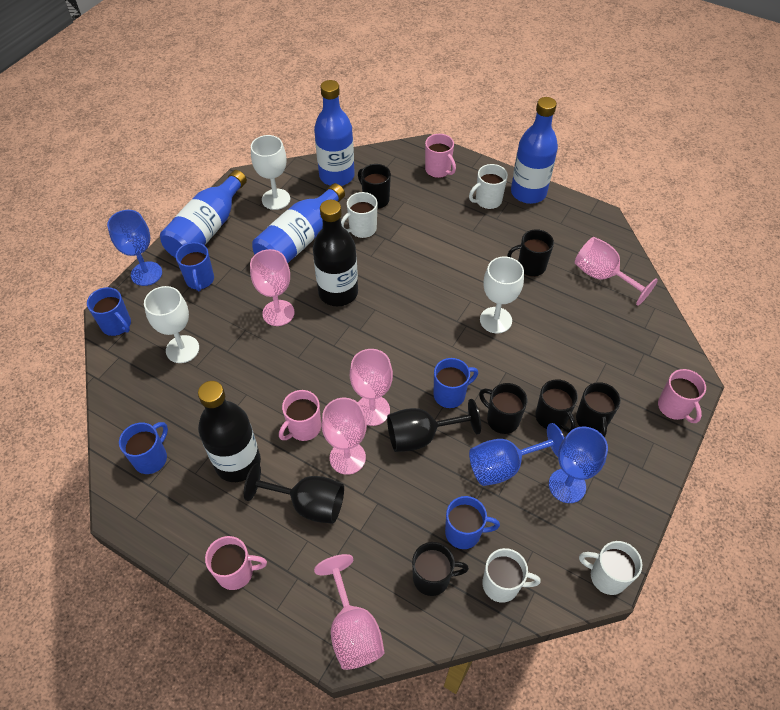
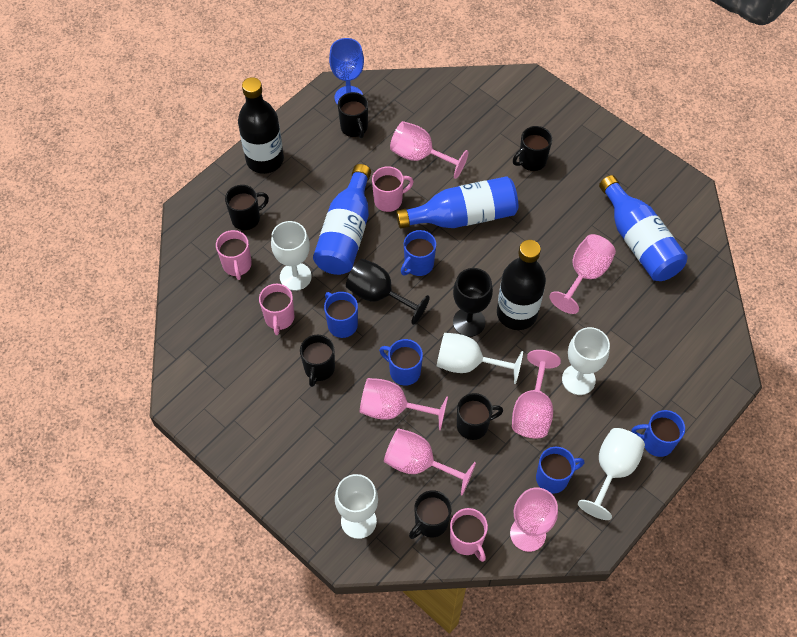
blue bottle: [160,170,247,258] [252,183,345,263] [314,80,355,186] [511,97,558,204] = 4 -> [313,164,371,275] [396,176,518,229] [599,175,688,281] = 3
blue goblet: [107,210,162,286] [469,423,564,486] [549,426,608,503] = 3 -> [329,38,364,105] = 1
pink goblet: [250,249,294,326] [314,554,384,670] [321,398,367,475] [350,349,393,426] [575,237,658,306] = 5 -> [360,378,448,430] [384,428,476,495] [390,121,469,179] [510,488,558,552] [512,350,561,438] [549,234,616,314] = 6
white goblet: [144,286,199,363] [251,135,290,210] [480,257,524,334] = 3 -> [271,221,312,291] [335,474,378,539] [437,333,523,384] [562,327,610,395] [578,428,645,520] = 5
white mug: [341,192,378,238] [469,164,508,209] [482,548,541,603] [579,541,642,595] = 4 -> none = 0

